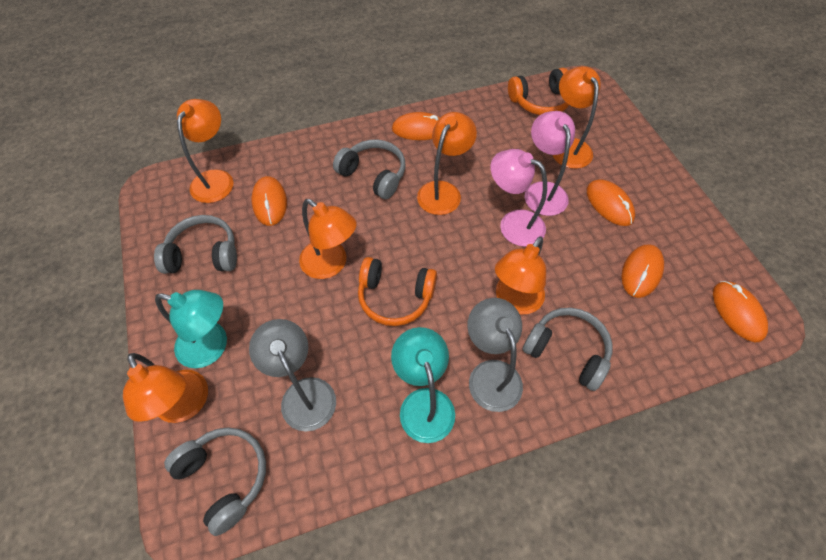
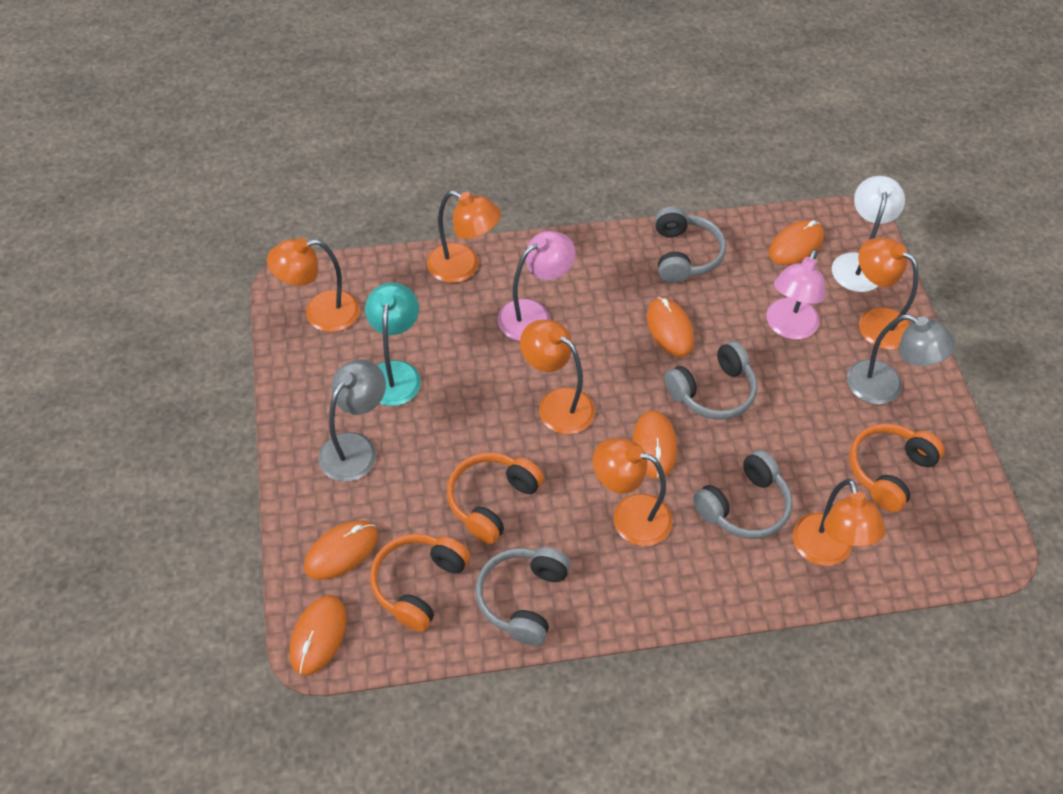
orange headphones: [358,257,437,326] [508,68,569,115] = 2 -> [370,533,470,632] [447,452,544,544] [849,424,944,512] = 3
turquoise lamp: [155,290,227,368] [391,327,455,443] = 2 -> [365,282,421,406] = 1
white lamp: none = 0 -> [832,176,905,292] = 1

